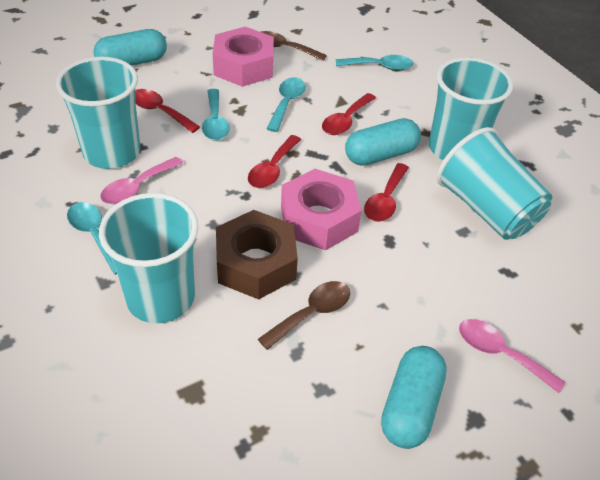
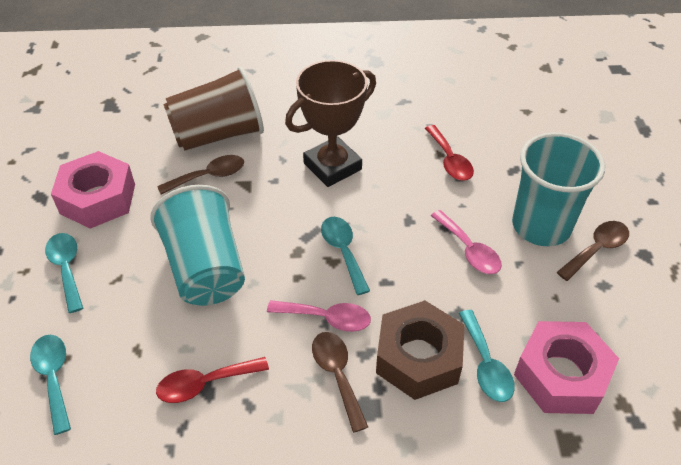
brown cup: none = 0 -> [163,66,264,151] = 1
brown spoon: [258,281,350,350] [261,31,327,61] = 2 -> [157,155,244,195] [312,332,368,433] [557,221,629,281] = 3
brown trophy: none = 0 -> [285,60,376,187] = 1
red spoon: [135,89,200,133] [248,135,301,188] [322,93,376,135] [364,163,409,222] = 4 -> [156,357,269,403] [425,125,474,181] = 2
turquoise capsule: [93,29,167,66] [345,118,421,166] [381,346,447,449] = 3 -> none = 0
turquoise cup: [56,57,140,169] [99,193,198,323] [429,57,513,160] [437,127,552,240] = 4 -> [150,185,245,306] [512,133,605,246] = 2

